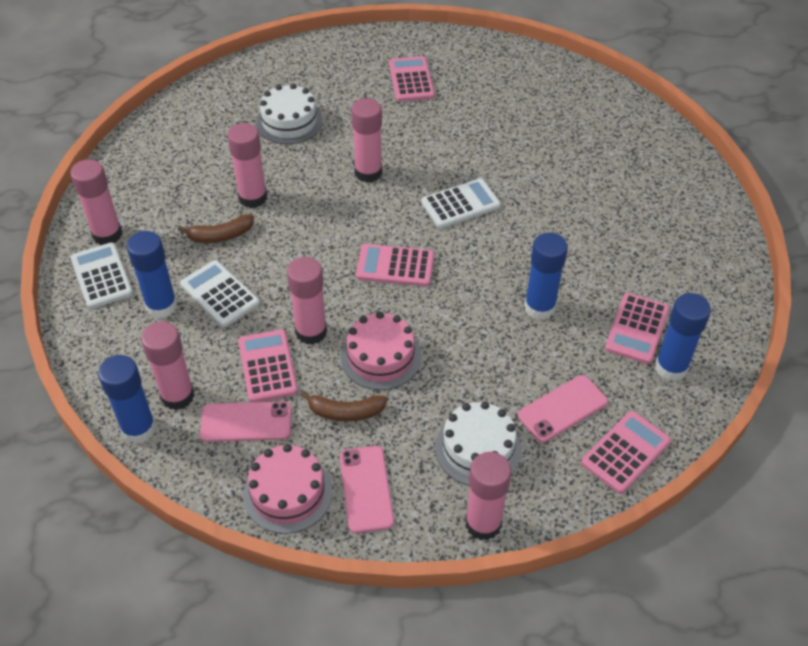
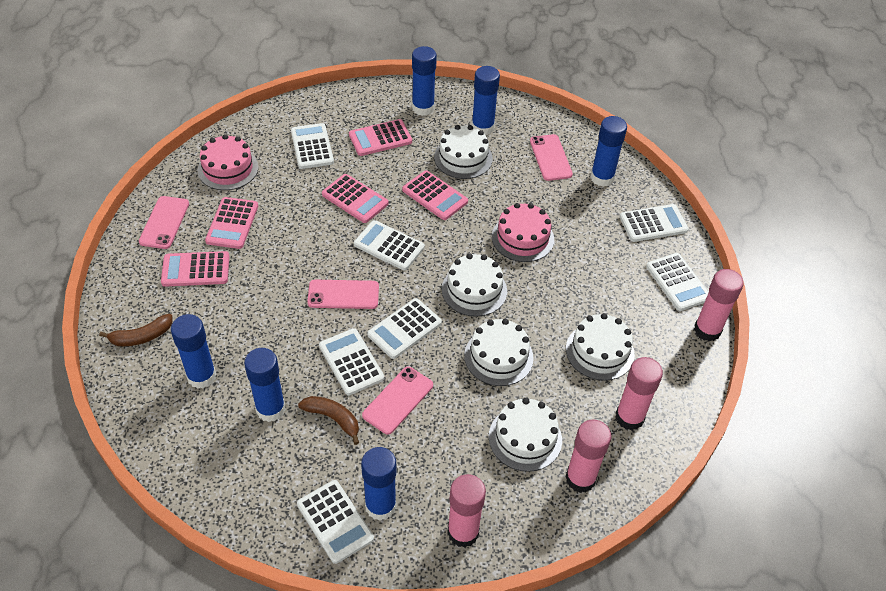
blue glue stick: [98,355,156,444] [127,231,177,319] [524,233,568,320] [655,293,711,381] = 4 -> [171,314,216,389] [244,348,285,422] [361,447,396,521] [412,46,437,116] [472,66,500,135] [590,116,627,187] = 6
pink glue stick: [70,159,122,245] [141,321,195,410] [227,123,267,208] [287,257,327,345] [351,98,382,183] [465,452,511,540] = 6 -> [447,474,486,548] [565,419,611,493] [615,357,663,431] [694,269,744,341] = 4
pink phone: [200,401,291,442] [340,446,394,533] [518,375,608,443] = 3 -> [139,196,189,249] [307,280,379,309] [362,367,433,434] [530,134,573,181] = 4
white cake: [256,84,323,144] [435,401,522,486] = 2 -> [434,125,493,179] [442,253,507,317] [464,319,534,386] [489,398,562,472] [566,313,635,381] = 5
white calculator: [71,242,133,309] [180,260,260,327] [421,178,501,228] = 3 -> [291,123,334,169] [297,480,374,564] [319,328,384,395] [354,220,425,270] [367,298,442,359] [620,204,689,242] [646,253,709,311] = 7

